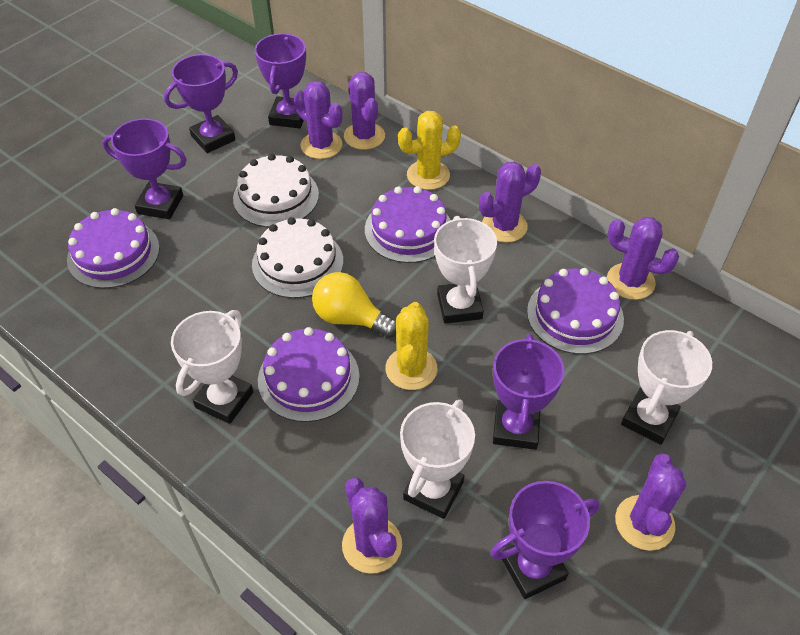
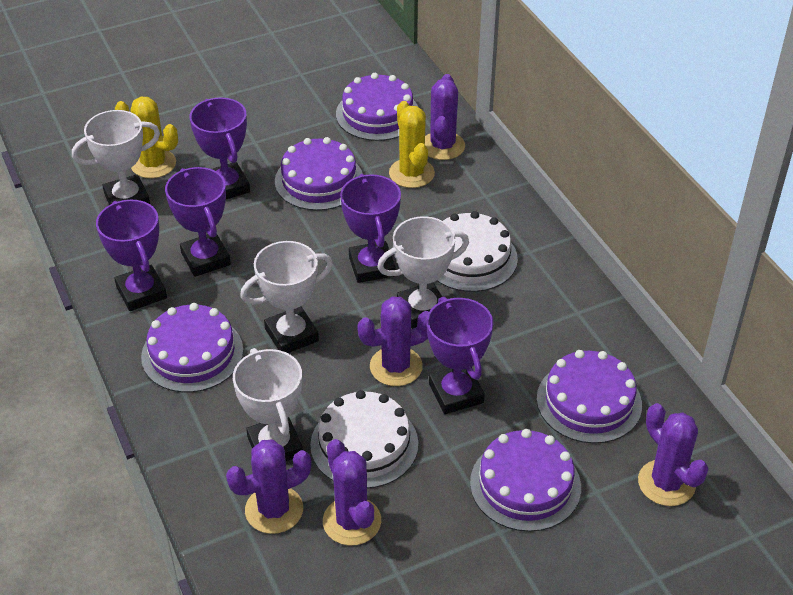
purple cactus: [294,81,343,159] [342,478,402,574] [344,72,385,150] [479,161,541,243] [607,217,679,300] [615,454,687,551] = 6 -> [226,440,311,534] [323,439,381,546] [357,297,429,386] [425,74,465,160] [638,403,708,506] = 5
purple cake: [67,208,160,289] [258,327,360,422] [365,186,450,263] [527,268,624,354] = 4 -> [141,303,243,393] [275,137,363,211] [336,73,418,141] [470,429,581,532] [537,350,642,444] = 5
yellow light bulb: [312,272,396,338] = 1 -> none = 0

